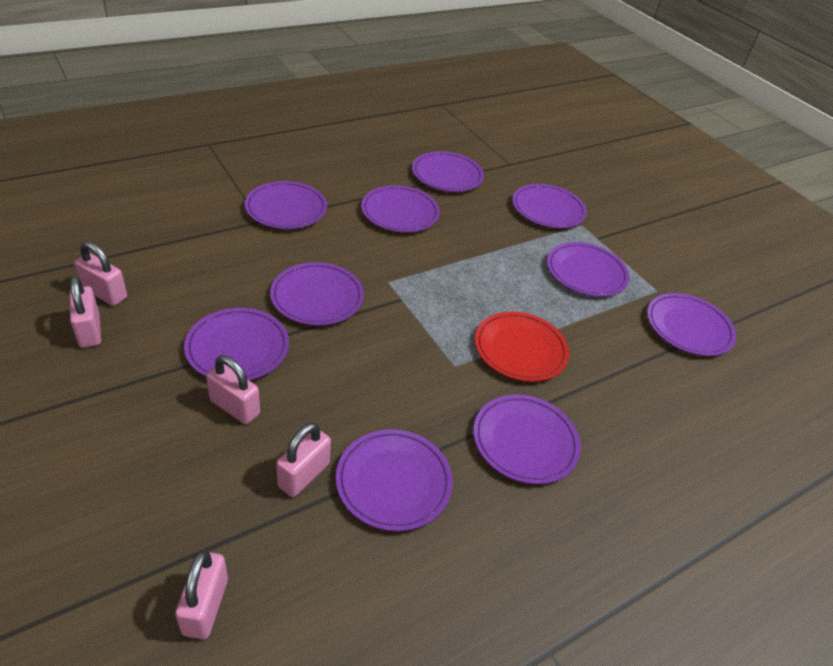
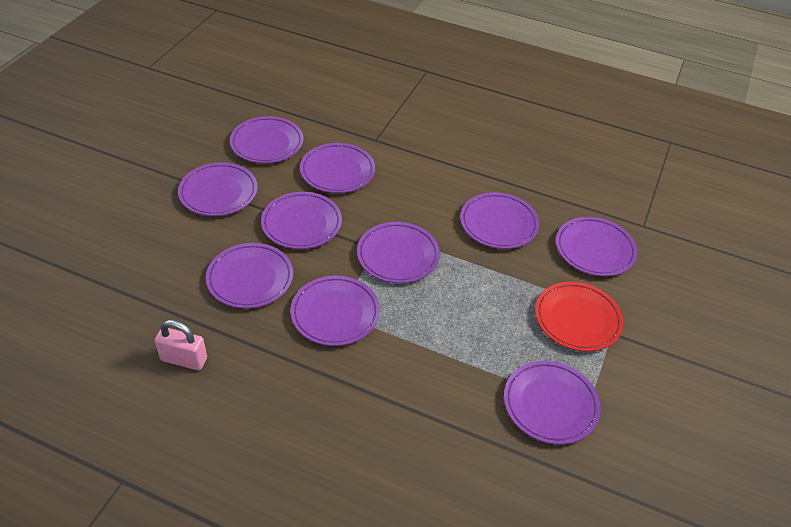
pink padlock: [69,276,101,348] [74,241,127,306] [175,550,228,639] [206,355,260,424] [276,422,331,497] = 5 -> [155,320,207,370] = 1

